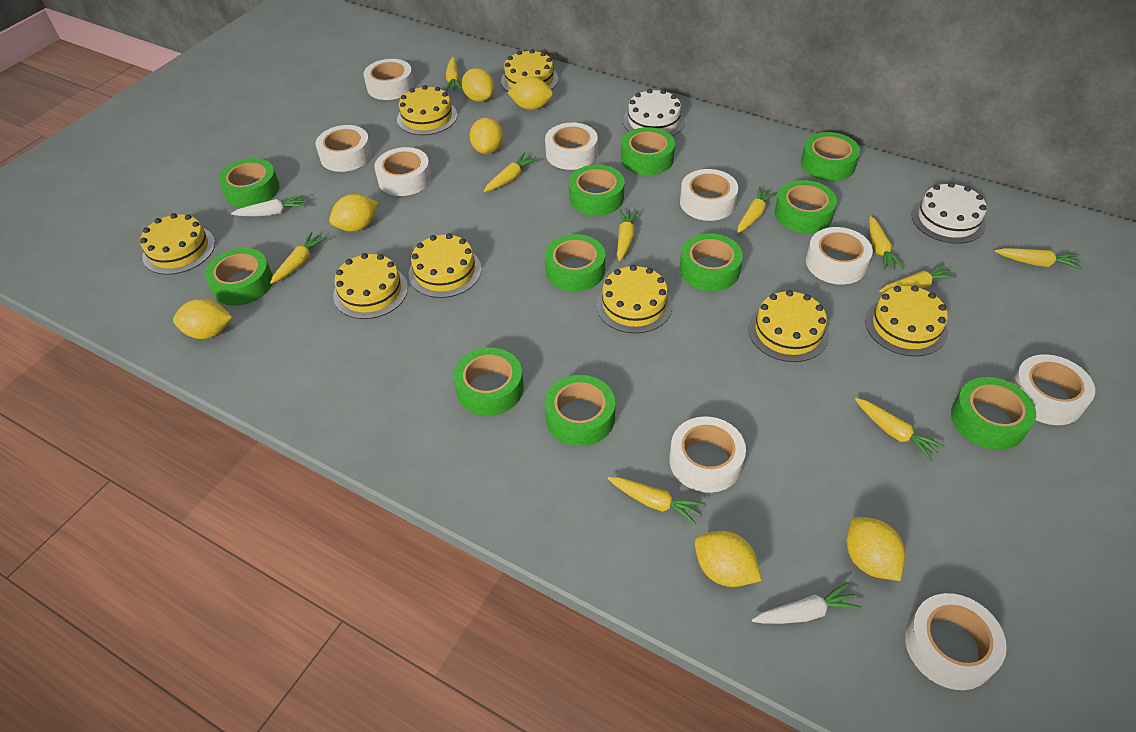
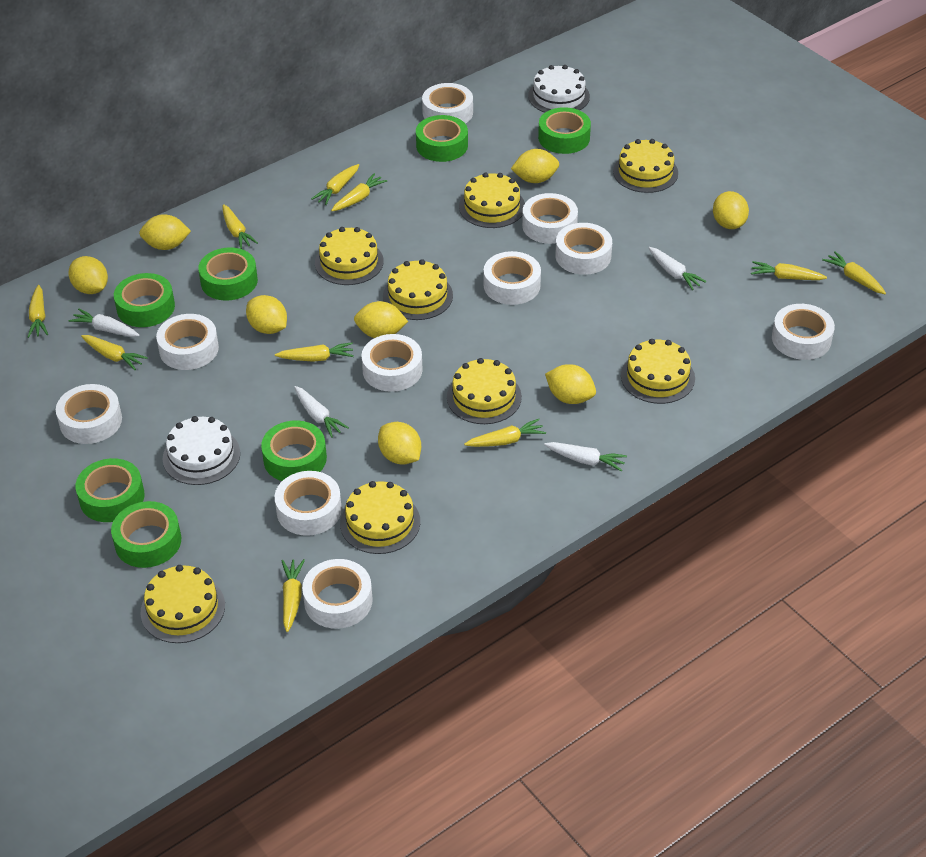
green tape: [205,248,273,306] [219,158,280,208] [453,348,524,416] [545,234,605,292] [545,375,615,446] [569,165,624,216] [621,127,675,175] [680,233,743,291] [775,180,837,233] [801,132,860,181] [951,377,1036,450] = 11 -> [75,458,145,522] [111,501,181,568] [114,273,175,327] [198,247,258,301] [261,420,327,481] [416,115,468,162] [538,107,591,154] = 7
white carrot: [231,195,306,216] [752,582,862,624] = 2 -> [68,309,140,337] [295,386,349,438] [544,442,627,472] [649,247,707,290] = 4
white tape: [316,125,372,172] [363,59,414,100] [374,147,432,196] [545,122,598,170] [669,416,746,493] [680,169,738,221] [806,227,873,285] [905,593,1007,690] [1011,354,1095,425] = 9 -> [56,384,122,444] [156,314,219,370] [275,471,342,536] [302,559,373,629] [361,334,423,392] [422,83,473,124] [484,251,541,305] [522,193,578,244] [555,223,612,275] [772,304,835,360] = 10
yellow lemon: [173,298,232,339] [329,194,378,232] [462,68,495,102] [470,118,503,154] [508,77,553,110] [695,531,762,587] [847,517,905,581] = 7 -> [68,256,108,294] [139,214,191,250] [246,295,287,334] [354,301,408,338] [378,422,421,465] [511,149,559,183] [545,364,596,404] [713,191,749,229] = 8

